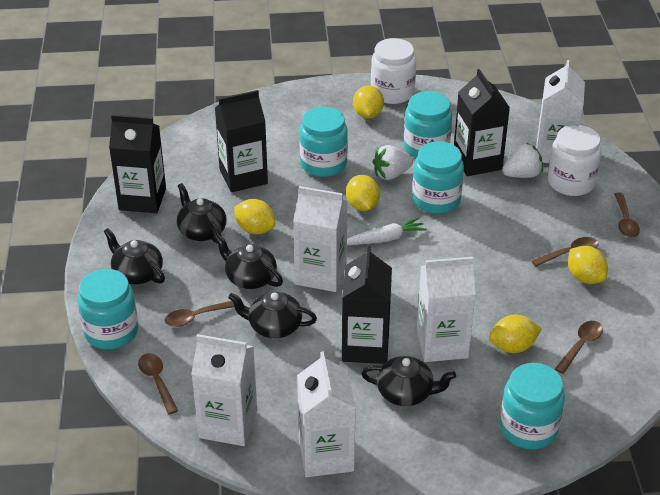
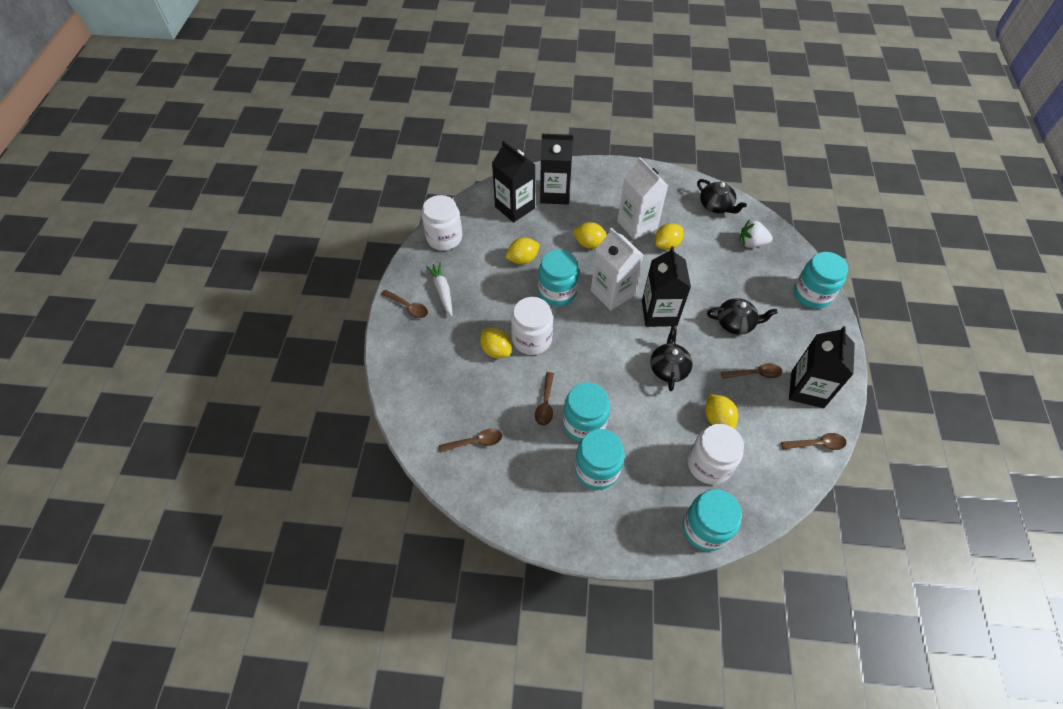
black teapot: [104,228,165,285] [177,183,227,244] [214,234,283,289] [228,292,317,339] [361,356,456,406] = 5 -> [650,325,693,391] [697,179,747,214] [707,298,778,335] = 3
white carton: [191,334,257,446] [293,186,348,292] [297,351,356,477] [417,257,476,362] [536,60,585,163] = 5 -> [591,227,643,311] [617,157,668,240] = 2
white jar: [371,38,416,104] [548,125,602,196] = 2 -> [422,195,462,250] [511,297,553,355] [688,424,744,485] = 3
white strawberry: [373,145,413,180] [502,143,543,178] = 2 -> [740,220,773,248] = 1

